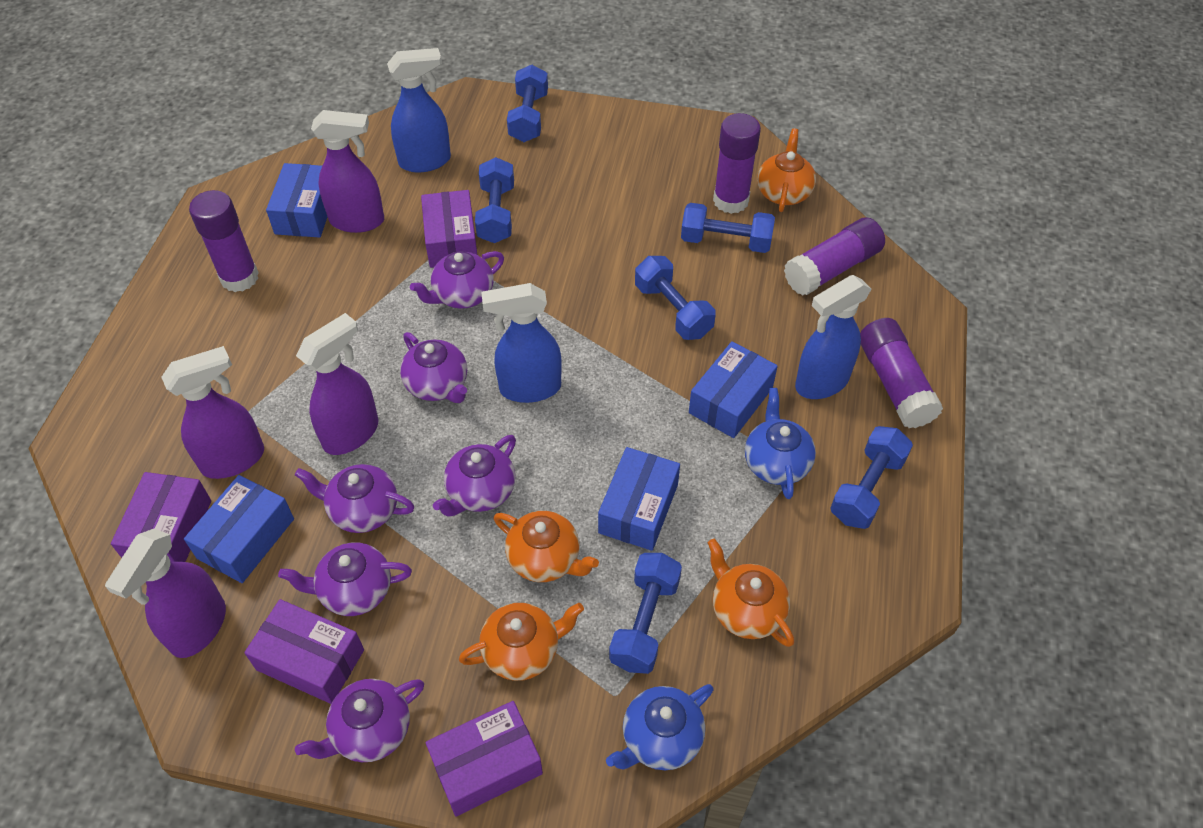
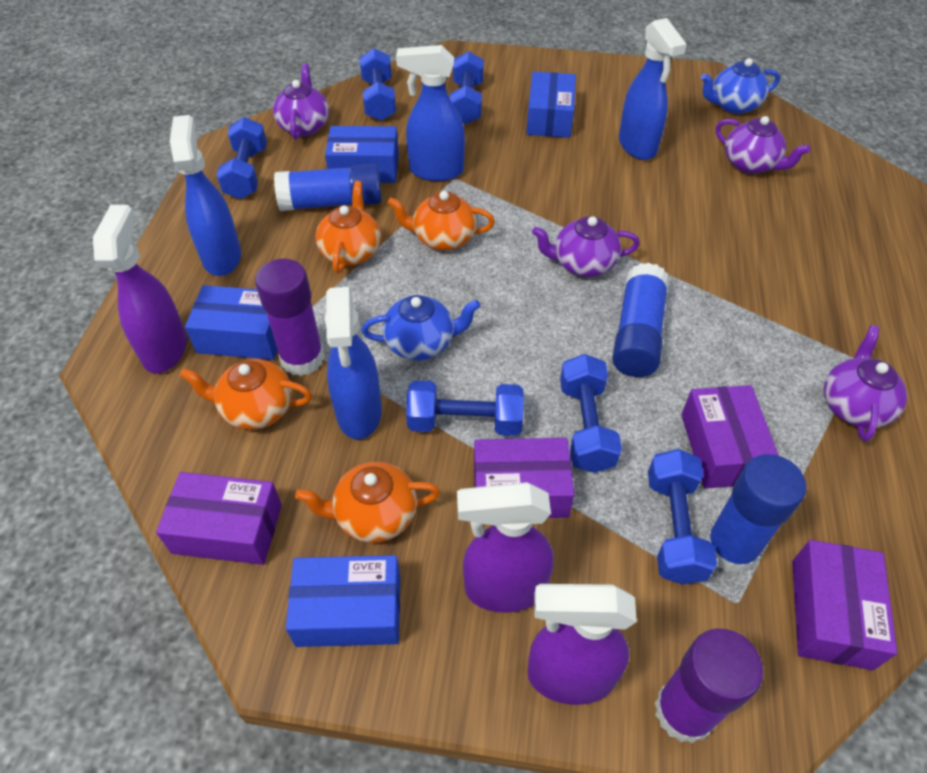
blue glue stick: none = 0 -> [274,164,382,211] [612,263,669,377] [705,454,806,574] = 3
blue spray bottle: [387,48,451,173] [481,283,562,403] [795,275,872,399] = 3 -> [170,115,241,276] [325,287,382,439] [396,45,465,181] [619,18,687,160] = 4
purple glue stick: [189,190,259,292] [713,113,761,214] [784,217,885,296] [860,318,943,428] = 4 -> [255,259,325,376] [655,629,763,743] = 2
purple spray bottle: [105,529,226,658] [162,346,264,479] [296,313,379,455] [311,110,384,233] = 4 -> [93,205,187,374] [457,482,554,613] [527,584,637,705] = 3
purple teapot: [278,542,412,616] [295,464,414,533] [295,679,424,762] [400,332,467,403] [410,251,504,308] [433,435,516,517] = 6 -> [273,64,329,140] [532,216,640,277] [716,116,811,174] [824,325,907,442] = 4

